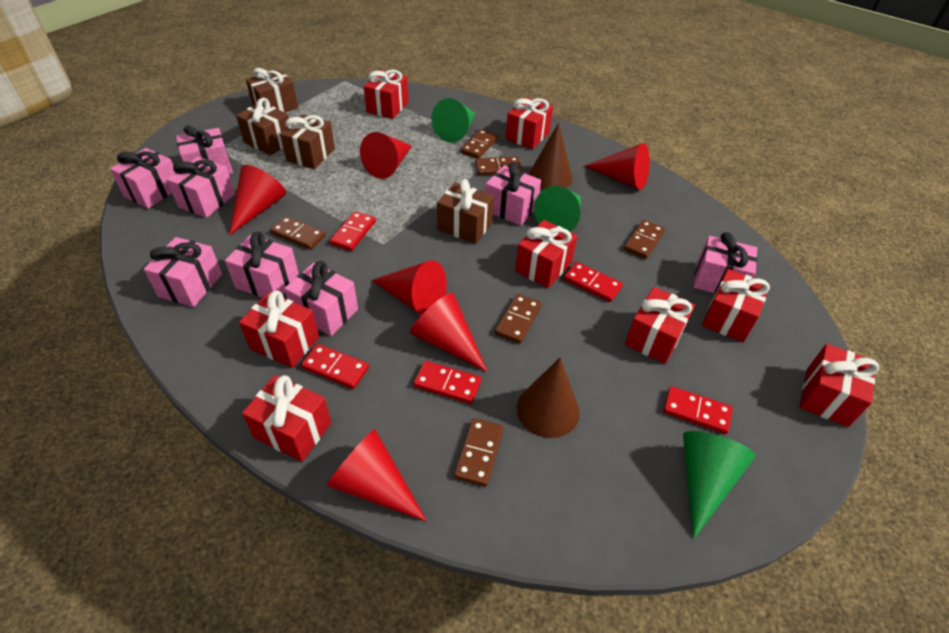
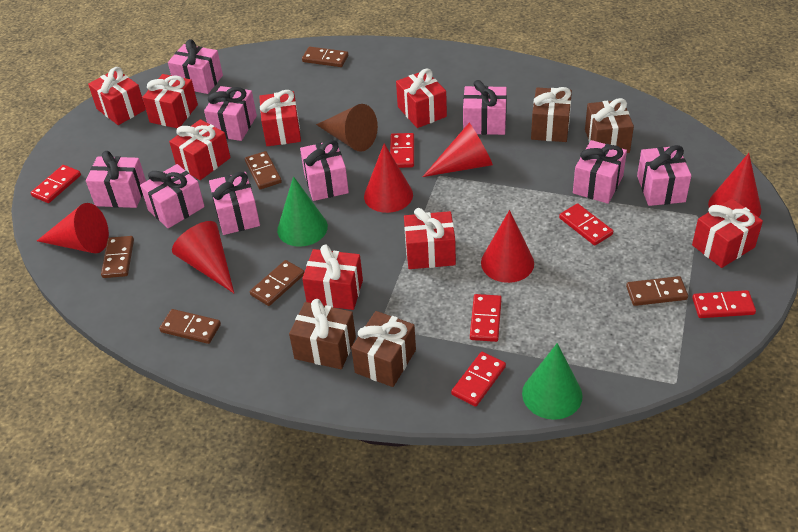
brown cone: [517,358,580,438] [529,123,573,190] = 2 -> [316,104,378,152] = 1
green cone: [432,98,475,143] [534,186,581,232] [683,431,756,539] = 3 -> [277,176,328,247] [522,343,583,420] = 2
pink gift: [110,148,176,209] [144,237,222,307] [167,157,235,218] [176,125,233,174] [225,232,299,298] [284,261,358,336] [485,162,541,226] [693,232,758,294] = 8 -> [86,151,146,208] [140,164,205,228] [168,39,223,94] [204,86,257,141] [209,172,260,235] [300,140,349,201] [463,80,507,135] [573,140,627,204] [637,145,691,206] = 9
red domino: [301,344,369,389] [330,211,376,251] [414,361,481,404] [564,262,623,302] [663,386,732,434] = 5 -> [31,165,81,203] [390,133,414,168] [451,352,506,407] [470,294,502,342] [559,203,613,246] [692,290,756,318] = 6

